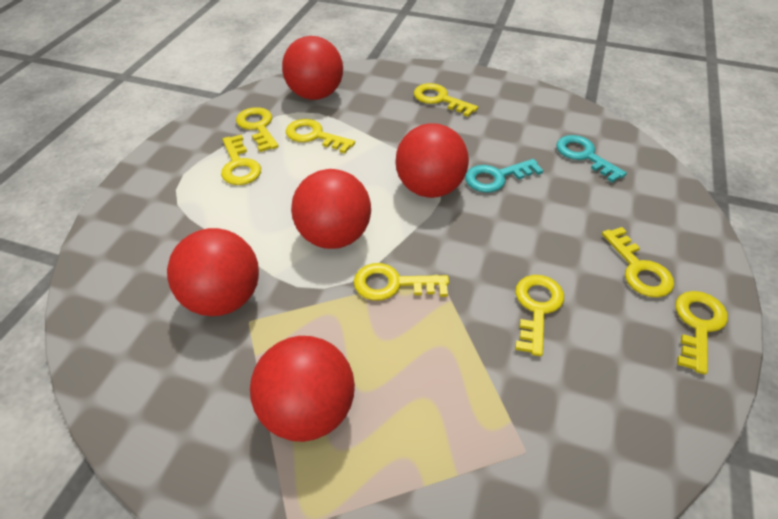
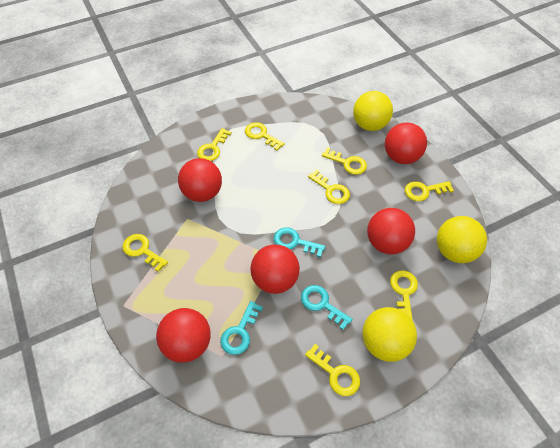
turquoise key: [465,159,543,193] [556,135,627,183] = 2 -> [220,301,263,355] [274,227,325,257] [301,285,352,330] = 3
yellow ball: none = 0 -> [353,91,393,131] [362,307,417,362] [437,216,487,263] = 3

